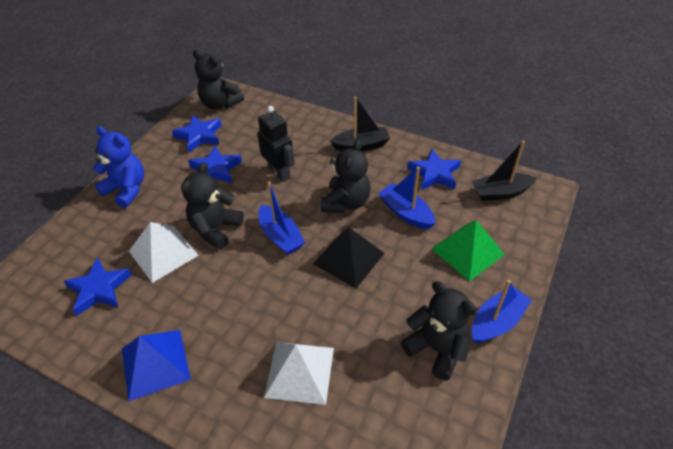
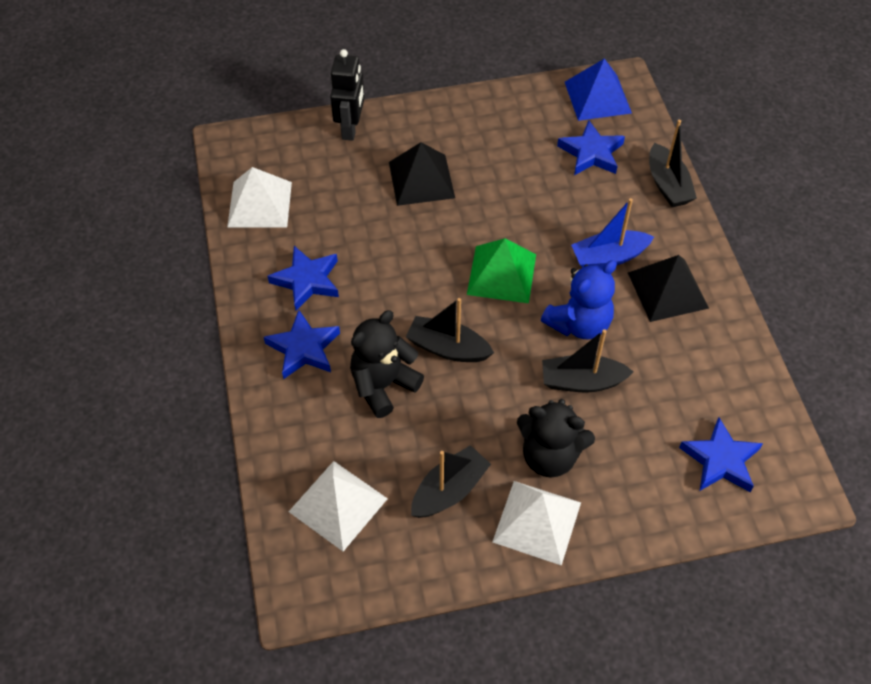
black boat: [330,96,390,152] [472,141,536,201] = 2 -> [406,298,494,362] [411,445,491,518] [542,329,634,393] [649,120,697,207] = 4
black pyramid: [313,227,385,288] = 1 -> [389,142,455,206] [628,255,709,322] = 2
black teddy bear: [181,162,244,250] [193,50,244,110] [321,139,371,213] [401,281,477,381] = 4 -> [350,310,424,418] [517,399,595,477] = 2
blue boat: [258,182,305,255] [379,167,435,229] [472,280,532,343] = 3 -> [571,198,654,268] = 1
white pyramid: [129,222,199,283] [264,342,334,405] = 2 -> [227,167,292,228] [289,461,388,551] [492,481,581,566] = 3

